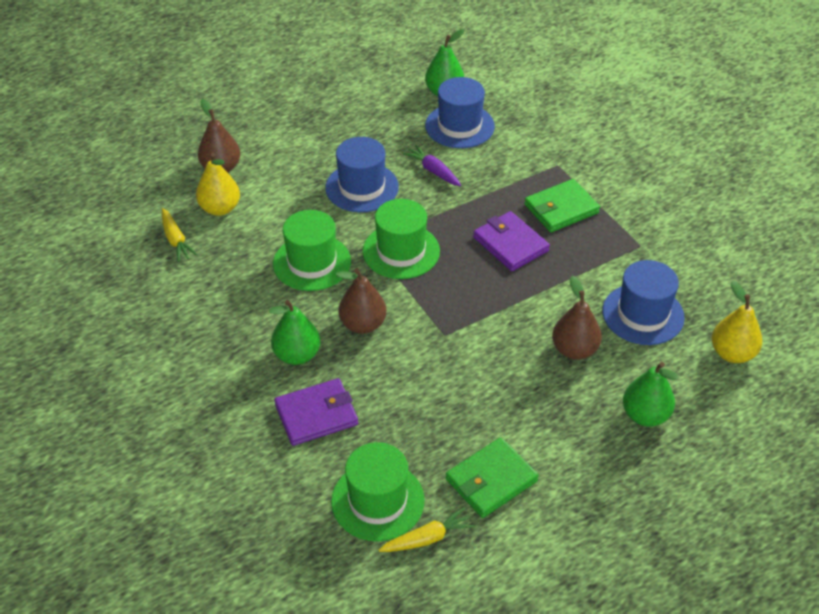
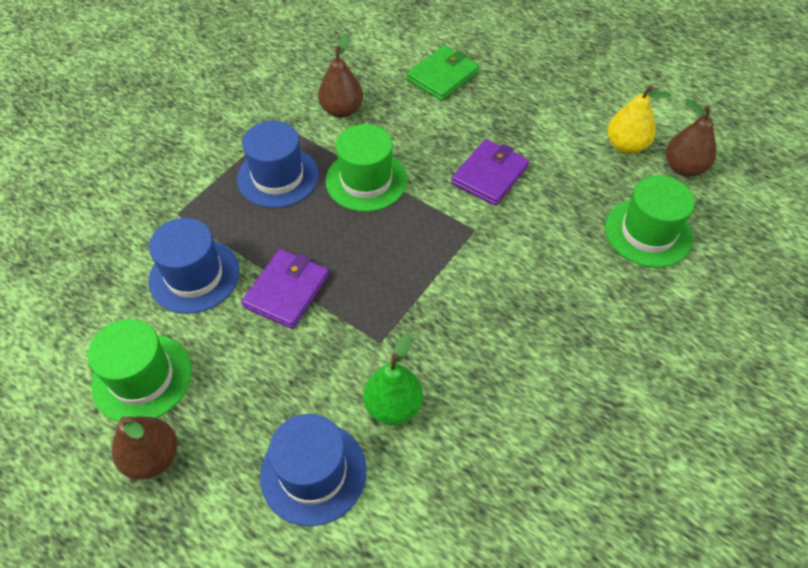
green pear: [269,300,321,365] [425,29,464,96] [623,362,678,427] = 3 -> [363,333,423,425] = 1
green wallet: [446,437,539,518] [524,179,600,232] = 2 -> [407,46,479,101] = 1
purple carrot: [402,145,461,186] = 1 -> none = 0
yellow carrot: [162,208,198,262] [379,507,475,552] = 2 -> none = 0
yellow pear: [196,153,240,216] [712,281,762,363] = 2 -> [607,85,672,154] = 1

